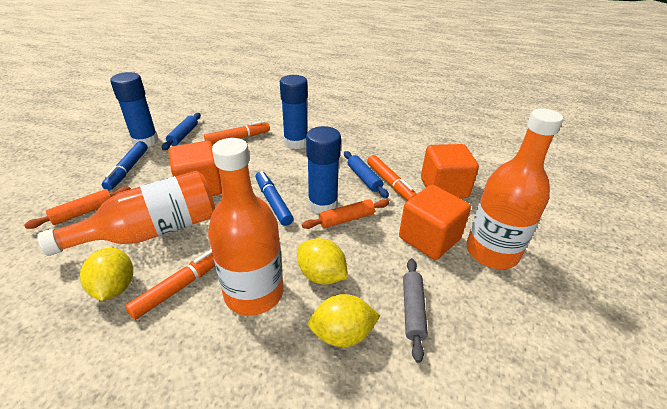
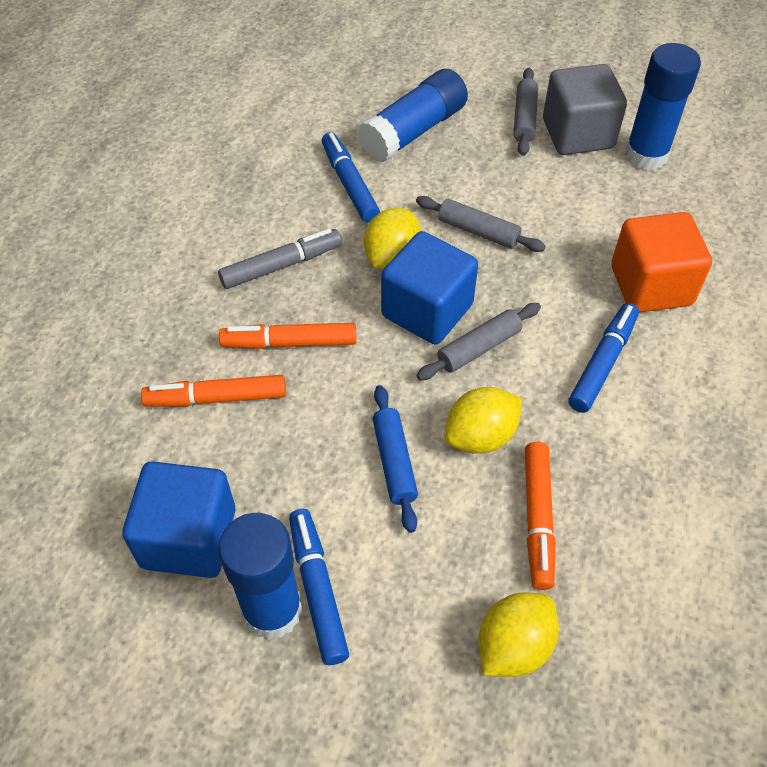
blue cube: none = 0 -> [122,461,235,578] [381,231,478,345] = 2
blue marker: [102,141,148,191] [256,171,293,226] = 2 -> [289,509,349,665] [322,132,380,222] [568,303,639,413] = 3
blue rolling pin: [162,113,201,150] [344,151,389,198] = 2 -> [373,385,418,533] = 1
grey cube: none = 0 -> [543,64,627,155] = 1
grey marker: none = 0 -> [218,229,342,289] = 1
grey rolling pin: [403,258,428,363] = 1 -> [416,196,546,252] [416,303,541,380] [514,68,538,156] = 3
orange bottle: [37,171,215,256] [208,138,283,316] [466,108,563,269] = 3 -> none = 0
orange cube: [169,141,222,196] [399,185,471,260] [421,144,479,198] = 3 -> [611,212,712,312] = 1
orange rolling pin: [24,187,131,229] [302,199,389,229] = 2 -> none = 0

